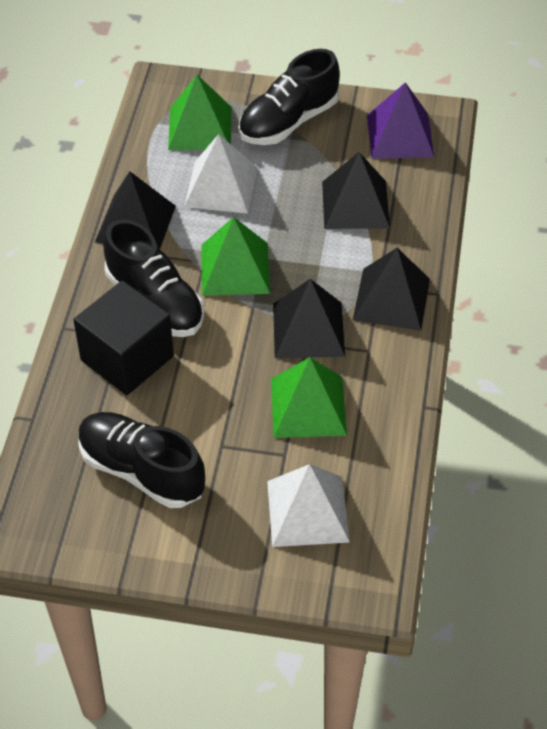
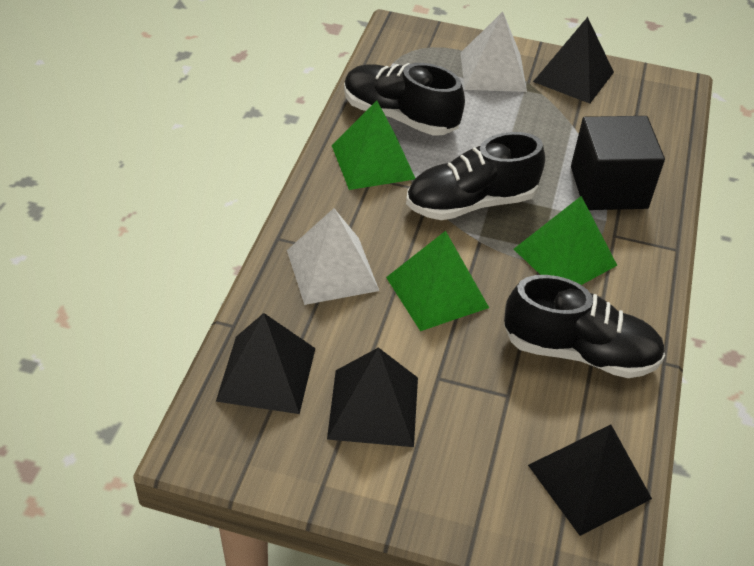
purple pyramid: [367,82,434,159] = 1 -> none = 0

